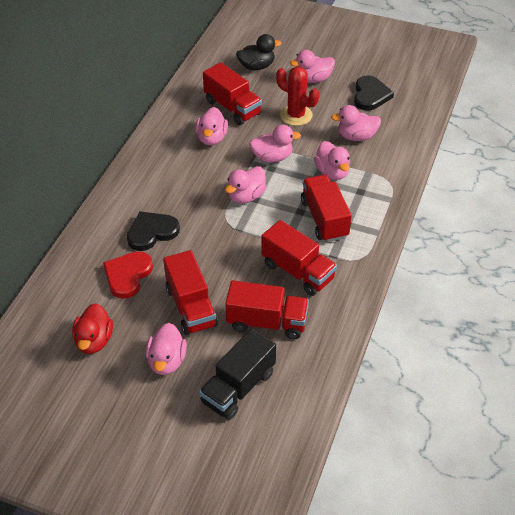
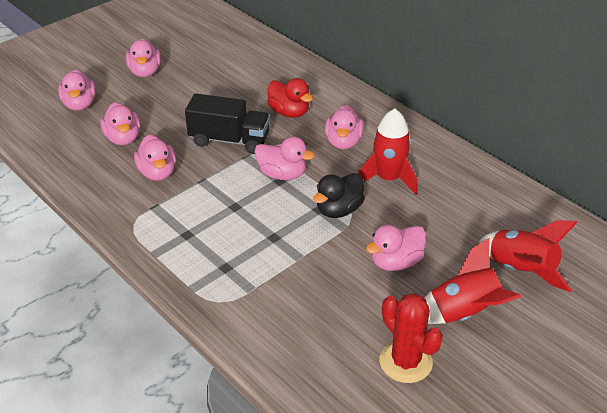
black heart: [127,211,180,251] [354,76,394,111] = 2 -> none = 0
red heart: [103,251,153,299] = 1 -> none = 0
red rocket: none = 0 -> [358,109,418,195] [424,237,521,324] [479,220,578,292] = 3
red truck: [163,250,218,335] [203,62,262,125] [225,280,309,339] [261,220,337,296] [301,175,352,242] = 5 -> none = 0

